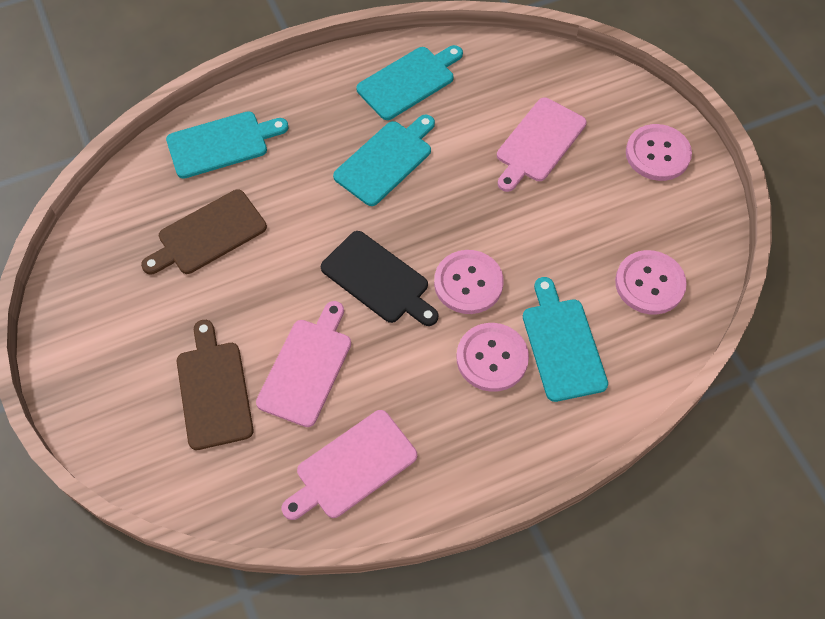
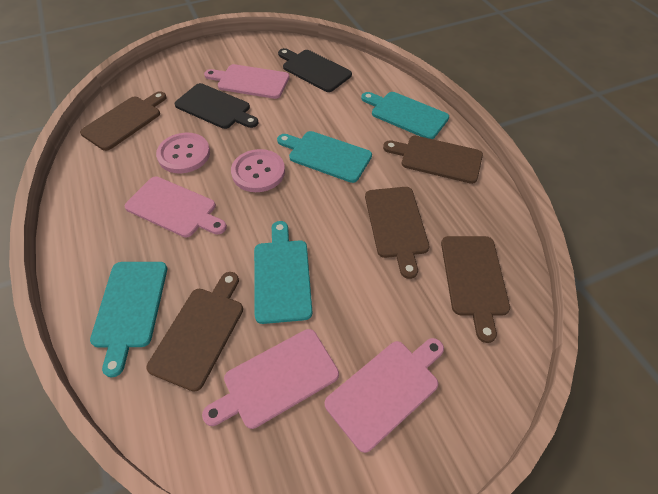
black cutting board: [321,231,439,326] = 1 -> [174,83,258,129] [278,48,352,92] = 2
brown cutting board: [141,190,267,274] [177,320,254,450] = 2 -> [80,91,167,151] [147,272,243,392] [365,187,429,279] [383,136,483,184] [441,236,510,343] = 5
pink button: [434,250,504,314] [456,323,529,392] [615,250,687,315] [626,124,692,181] = 4 -> [156,133,210,173] [231,149,285,192] = 2
pink cutting board: [256,301,351,427] [282,410,417,520] [497,98,587,192] = 3 -> [125,176,227,238] [202,329,339,429] [204,64,289,99] [325,338,444,453] = 4

